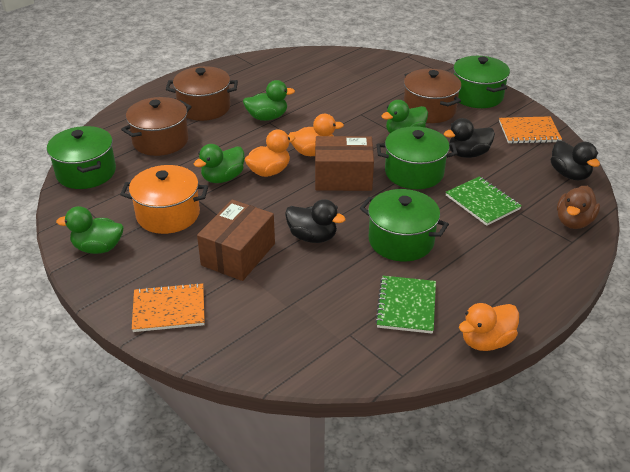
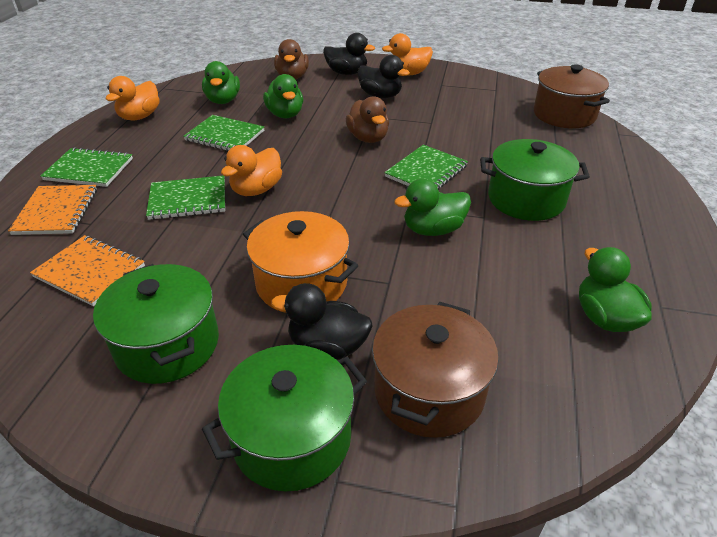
brown box: [197,200,275,281] [315,136,374,191] = 2 -> none = 0
brown duck: [557,186,600,229] = 1 -> [274,39,309,80] [346,96,389,143] = 2
brown pot: [121,97,192,156] [166,66,238,121] [404,69,461,123] = 3 -> [372,302,499,438] [534,64,610,128] = 2
green notebook: [375,276,436,334] [446,176,522,226] = 2 -> [40,147,133,187] [146,176,225,220] [183,115,264,151] [384,145,468,190] = 4
green pot: [47,126,116,189] [360,189,449,261] [376,126,458,189] [453,56,510,108] = 4 -> [93,264,219,384] [202,345,367,491] [480,139,590,221] = 3

